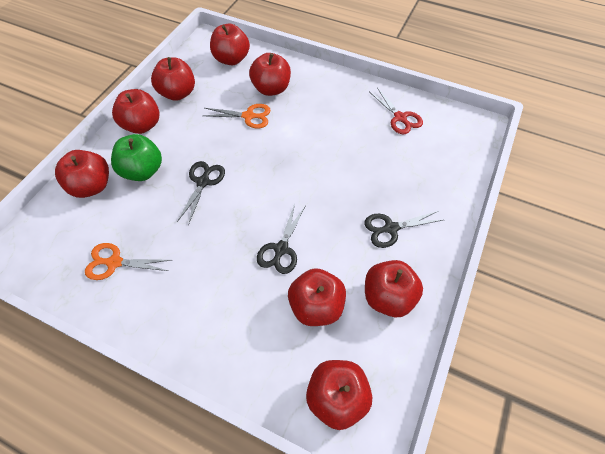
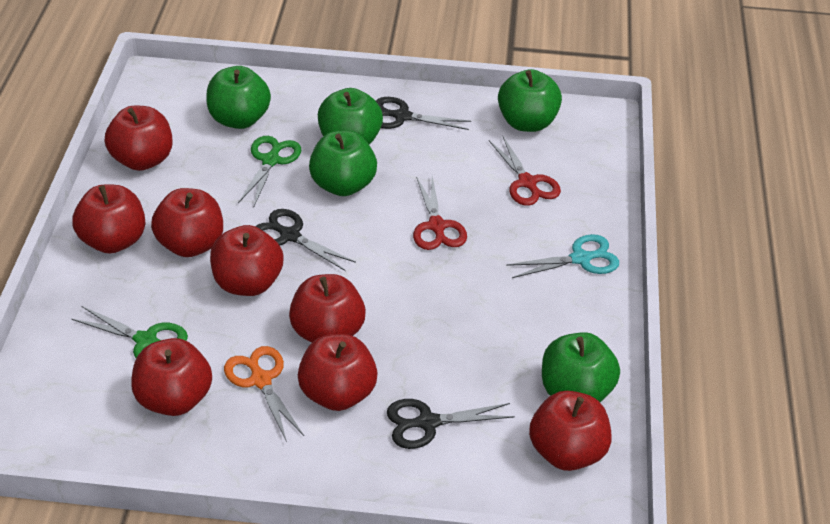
green apple: [111,134,162,181] = 1 -> [206,66,271,129] [309,131,377,196] [318,88,383,145] [498,69,562,132] [542,332,620,402] = 5
green scissors: none = 0 -> [72,306,188,358] [238,136,302,206] = 2
orange scissors: [85,243,171,280] [203,104,271,128] = 2 -> [224,346,304,442] = 1
red scissors: [370,88,423,134] = 1 -> [413,176,467,250] [489,136,561,206] = 2
turquoise scissors: none = 0 -> [506,234,619,278] = 1

